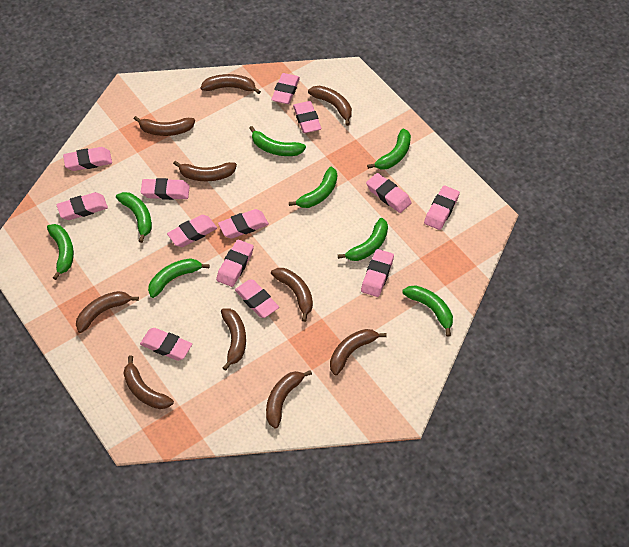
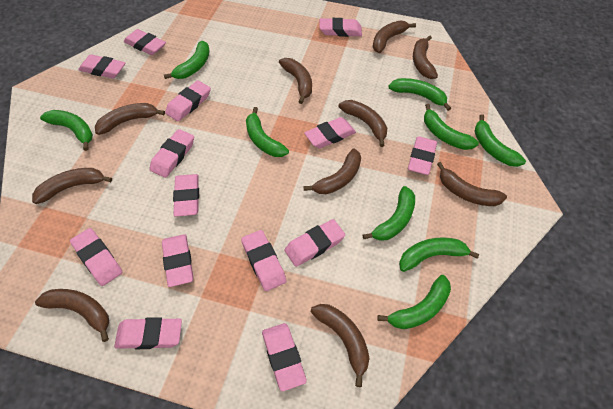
green banana: [47,224,74,280] [116,192,152,243] [148,258,210,298] [249,126,306,156] [289,167,337,208] [338,218,388,261] [367,128,411,170] [402,285,453,337] = 8 -> [40,110,93,151] [164,41,210,79] [246,107,289,157] [363,186,415,241] [377,275,451,329] [388,78,451,111] [399,237,479,272] [424,104,479,150] [474,114,526,167] = 9
pink eraser: [57,192,108,220] [63,147,112,171] [140,328,192,361] [141,178,190,200] [167,215,217,247] [216,240,254,287] [218,209,269,239] [235,279,279,318] [271,73,300,104] [293,101,321,133] [361,249,394,297] [366,173,412,213] [424,185,460,230] = 13 -> [70,228,123,286] [78,54,125,79] [114,317,182,349] [124,29,166,55] [150,129,194,178] [162,234,193,287] [165,80,211,121] [173,174,199,217] [241,230,286,291] [262,323,307,391] [284,219,345,267] [304,117,356,149] [319,18,362,37] [408,136,437,175] = 14

